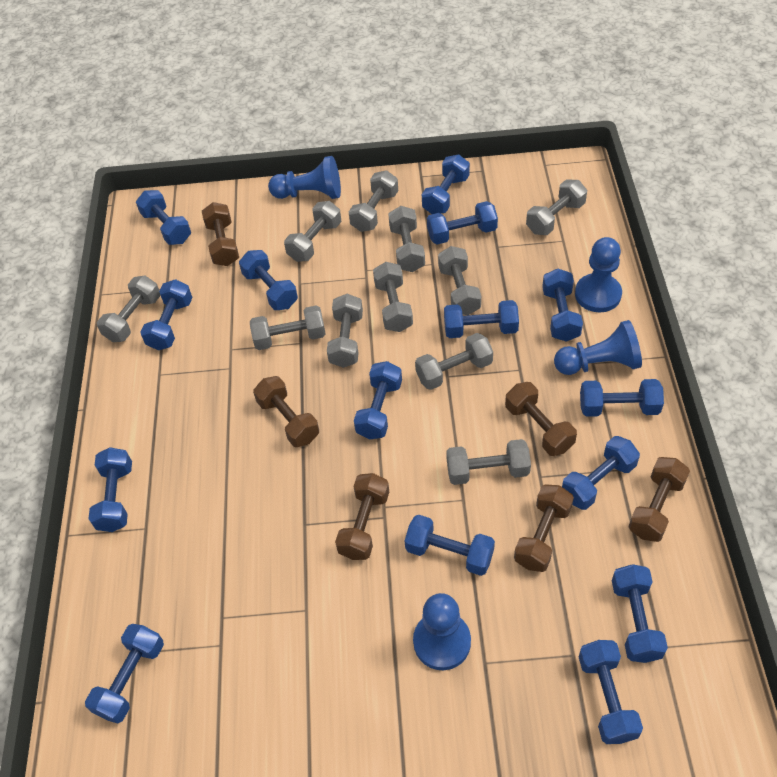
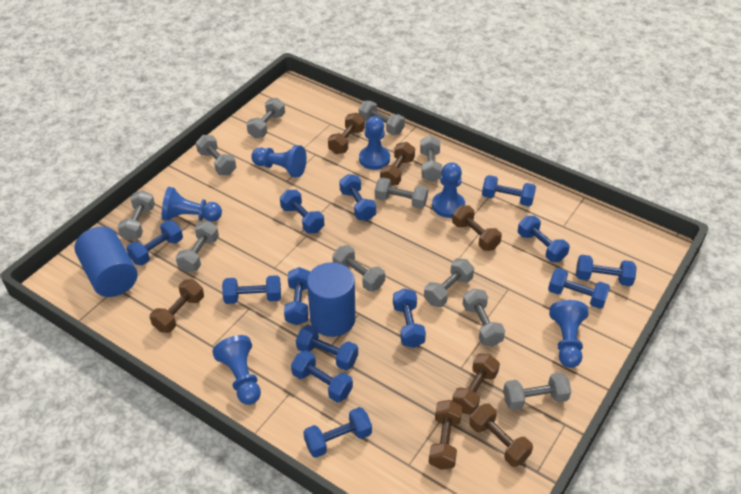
blue cylinder: none = 0 -> [75,226,137,297] [307,262,356,337] = 2
blue dumbbell: [85,624,164,723] [88,447,132,532] [136,190,191,245] [140,279,193,350] [239,250,298,310] [354,361,402,439] [405,515,495,576] [422,154,470,214] [427,201,498,244] [444,300,519,338] [542,269,583,342] [562,436,640,510] [579,640,643,744] [580,379,664,417] [612,564,668,663] = 15 -> [126,220,183,266] [222,275,281,304] [280,190,324,233] [284,267,310,325] [291,350,353,402] [296,325,358,371] [303,407,372,458] [339,174,376,221] [393,288,426,348] [482,175,536,206] [518,216,570,262] [548,268,610,309] [576,255,637,286] = 13
blue pawn: [268,156,341,199] [413,593,471,670] [554,320,642,375] [575,237,622,312] = 4 -> [162,187,222,222] [212,335,261,405] [251,145,307,178] [359,116,390,170] [432,162,465,218] [549,300,588,368] = 6
brown dumbbell: [202,202,239,266] [253,376,319,447] [335,473,389,560] [505,382,577,456] [514,484,574,572] [628,457,690,542] = 6 -> [150,279,204,333] [328,113,365,154] [380,142,415,186] [429,400,462,470] [452,205,502,251] [452,354,500,414] [469,403,533,467] = 7

